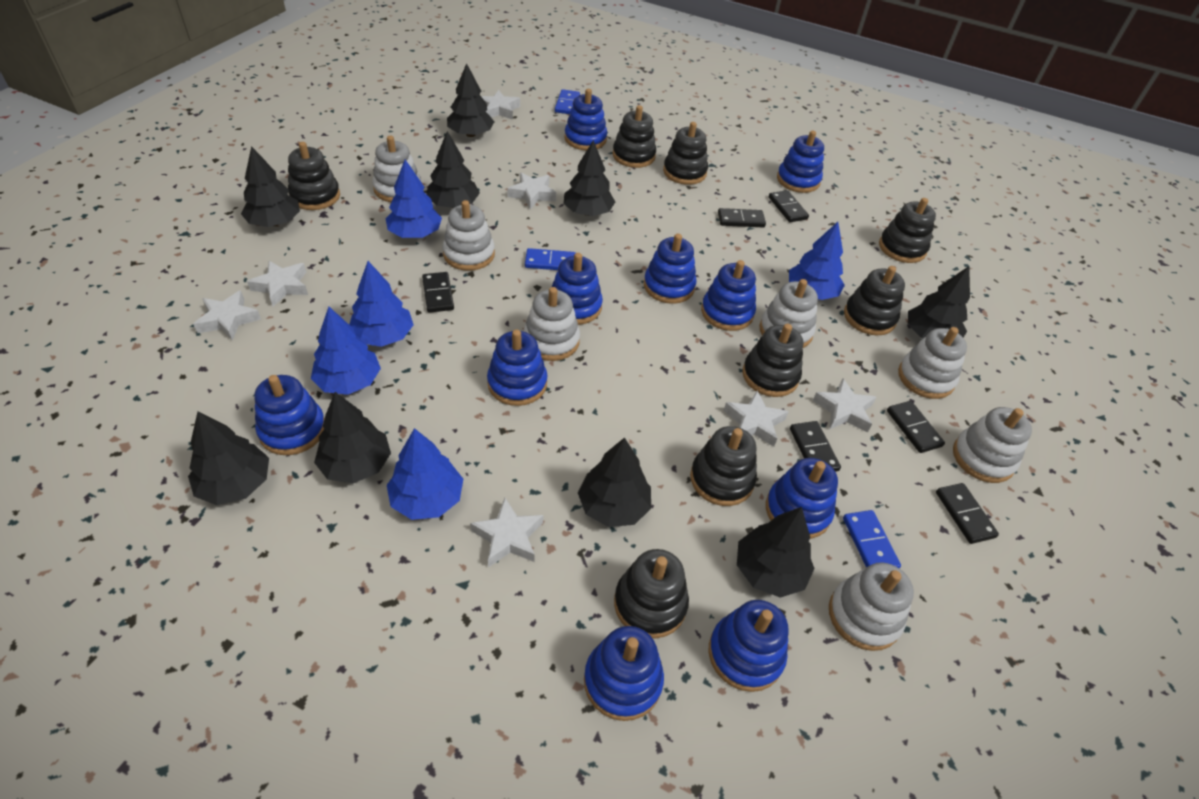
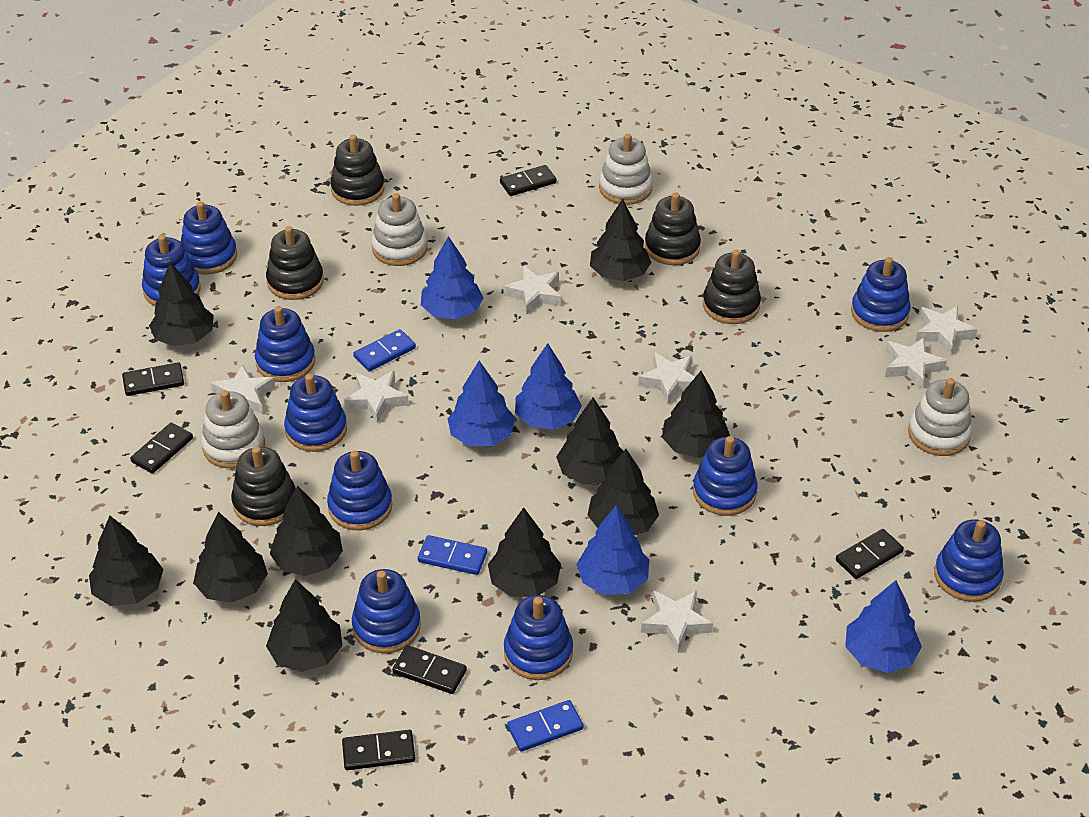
black stacking toy: [288,142,340,210] [612,105,656,168] [614,549,689,638] [663,122,708,185] [690,426,757,506] [743,324,803,397] [844,266,905,335] [879,198,936,263] = 8 -> [231,446,296,526] [266,226,324,300] [330,135,385,206] [645,192,701,265] [703,250,761,324] = 5
black tree: [188,411,269,505] [241,146,300,227] [314,392,391,483] [427,131,480,208] [447,63,494,137] [564,140,615,216] [578,437,651,527] [737,507,815,598] [908,266,970,338] = 9 -> [89,516,163,606] [149,262,214,346] [193,512,268,603] [266,579,343,672] [270,485,343,576] [488,507,561,597] [556,397,623,484] [588,449,659,535] [590,199,652,281] [662,371,730,458] = 10
white stacking toy: [372,136,421,202] [443,200,495,271] [523,287,580,361] [760,279,818,348] [829,562,914,651] [898,327,967,399] [953,407,1032,483] = 7 -> [201,390,265,469] [371,193,428,266] [599,134,653,205] [908,378,972,456] = 4

